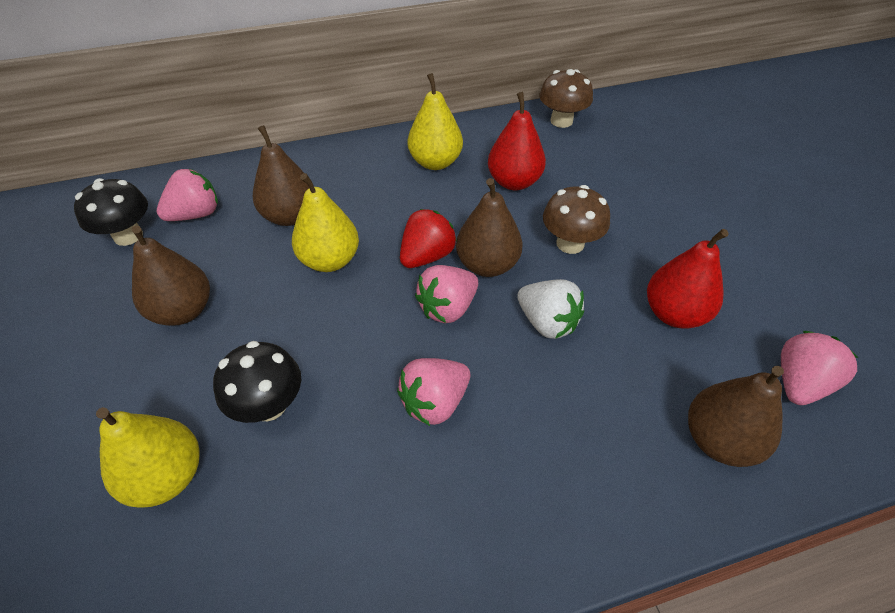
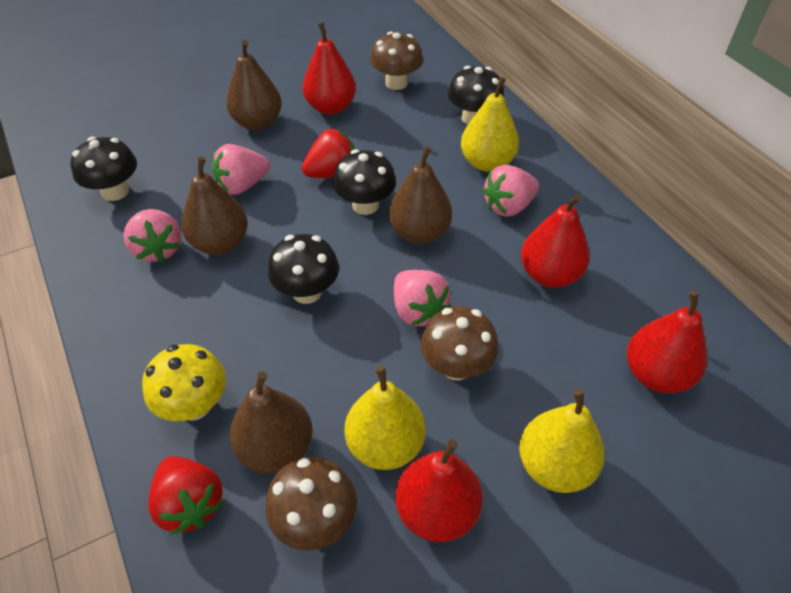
black mushroom: [74,178,148,246] [213,341,301,423] = 2 -> [70,137,137,201] [268,234,339,304] [333,149,396,215] [448,66,504,124] = 4
brown mushroom: [539,69,593,128] [543,185,610,254] = 2 -> [265,457,357,550] [370,31,423,90] [421,306,499,380] = 3
red pear: [488,92,546,190] [647,229,729,329] = 2 -> [302,22,356,115] [395,439,483,542] [521,194,590,288] [627,291,707,393] = 4
red strawberry: [400,209,457,268] = 1 -> [148,456,223,535] [302,129,355,178] = 2
white strawberry: [517,279,584,339] = 1 -> none = 0
yellow mushroom: none = 0 -> [142,344,226,421] = 1

